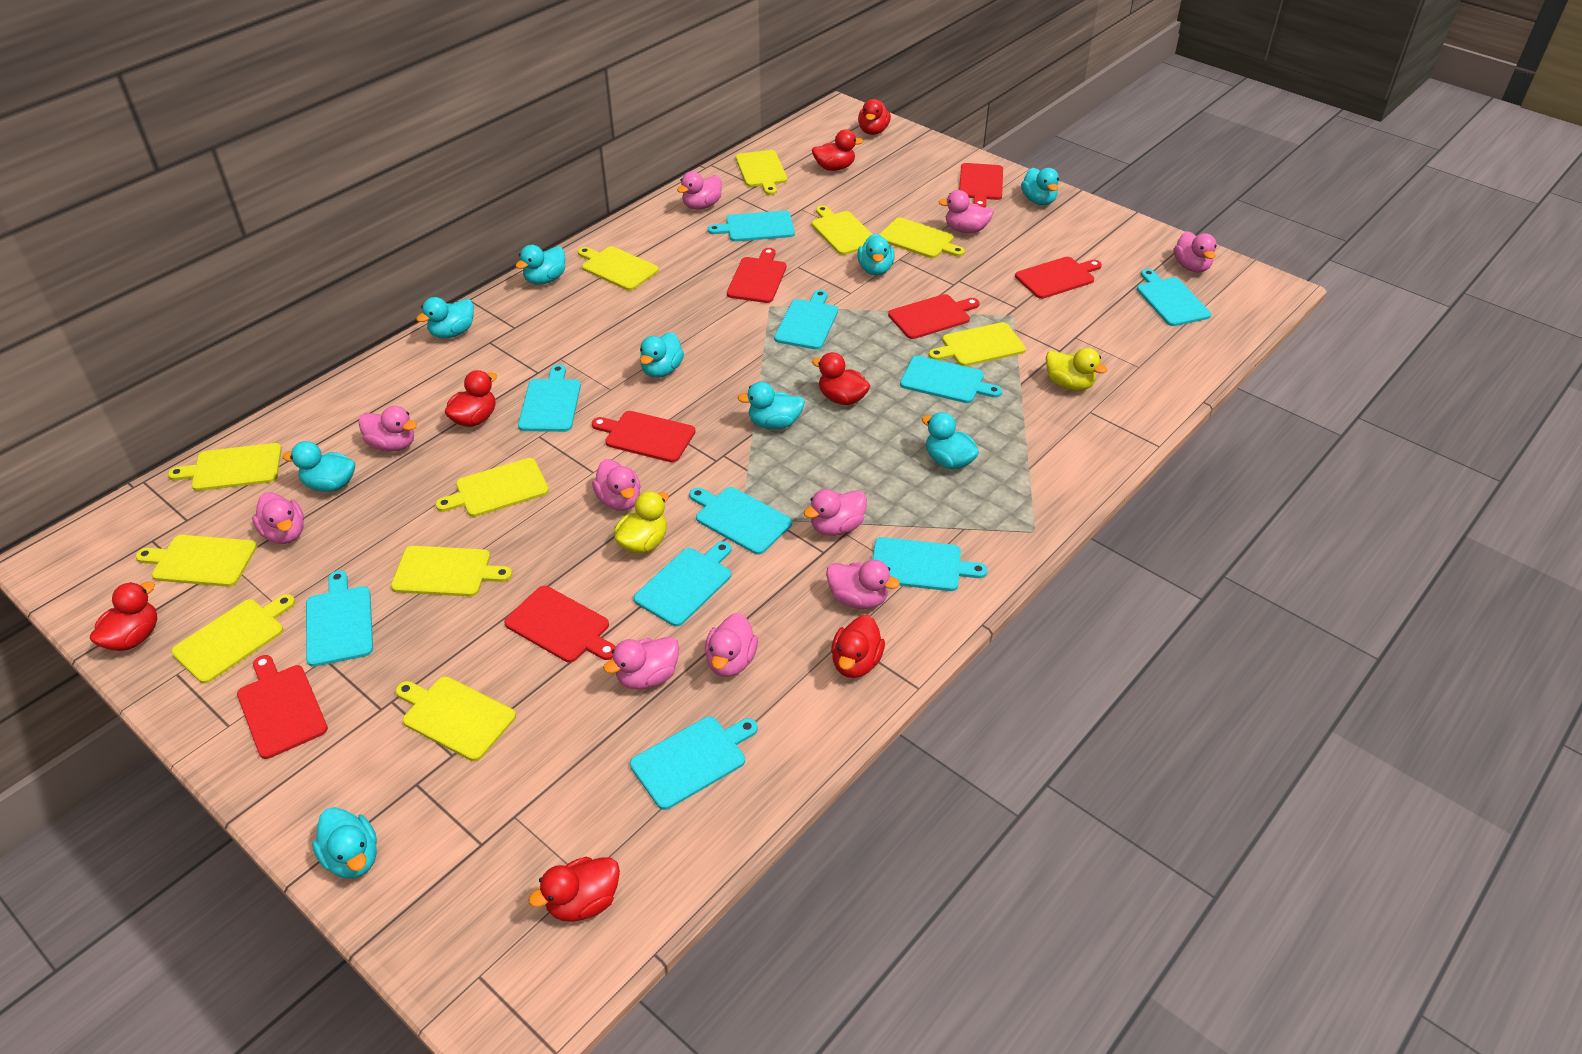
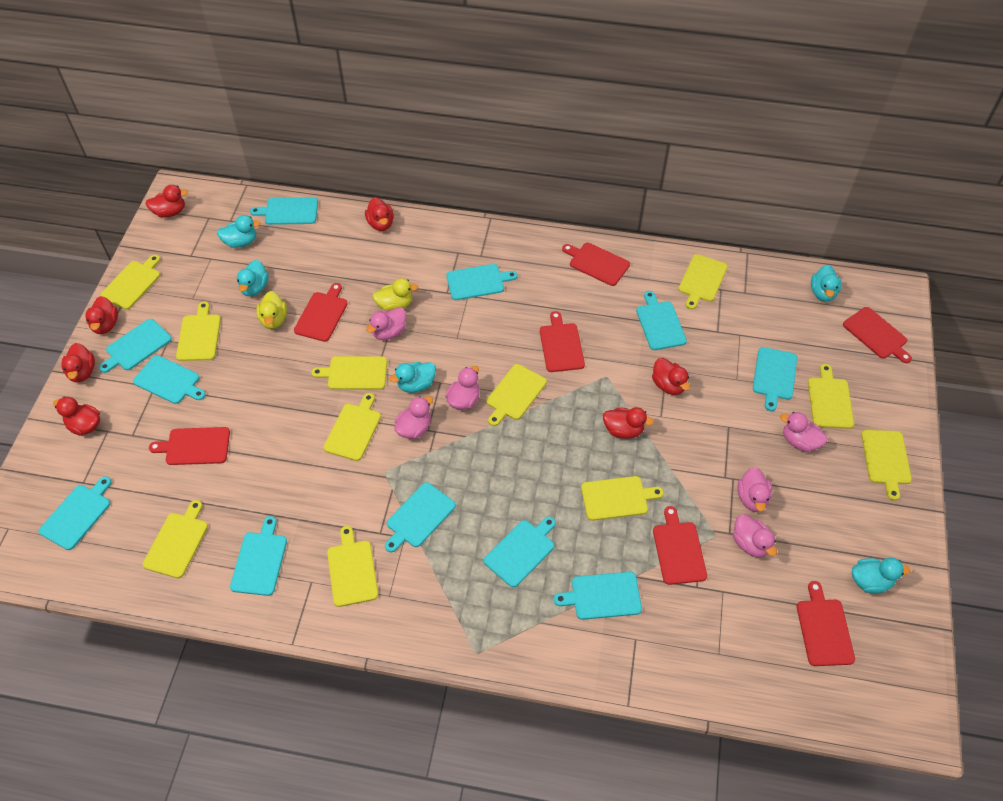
pink duck: [252,492,304,544] [358,406,417,452] [592,459,641,511] [603,637,679,690] [677,171,722,210] [705,613,758,677] [804,489,867,536] [826,560,900,609] [938,190,994,233] [1174,231,1217,272] = 10 -> [366,307,406,340] [394,396,433,439] [445,366,480,410] [733,514,777,558] [738,467,772,512] [780,412,827,452] = 6
turquoise cutting board: [306,570,373,667] [518,364,581,432] [630,716,758,810] [634,541,731,627] [689,487,792,555] [708,211,795,242] [774,290,838,350] [872,537,988,591] [900,356,1002,403] [1137,269,1211,326] = 10 -> [39,476,112,550] [99,319,172,373] [133,355,206,404] [230,516,287,596] [250,197,318,225] [385,482,456,552] [446,264,518,300] [484,517,556,587] [554,572,642,620] [636,291,687,350] [753,347,797,411] = 11
turquoise duck: [283,441,355,492] [312,807,377,879] [416,297,474,339] [516,245,565,285] [640,332,684,378] [738,382,805,429] [858,233,895,275] [922,412,979,470] [1021,168,1059,205] = 9 -> [217,215,261,248] [237,260,269,296] [389,362,436,393] [811,265,842,302] [852,558,911,594] = 5

